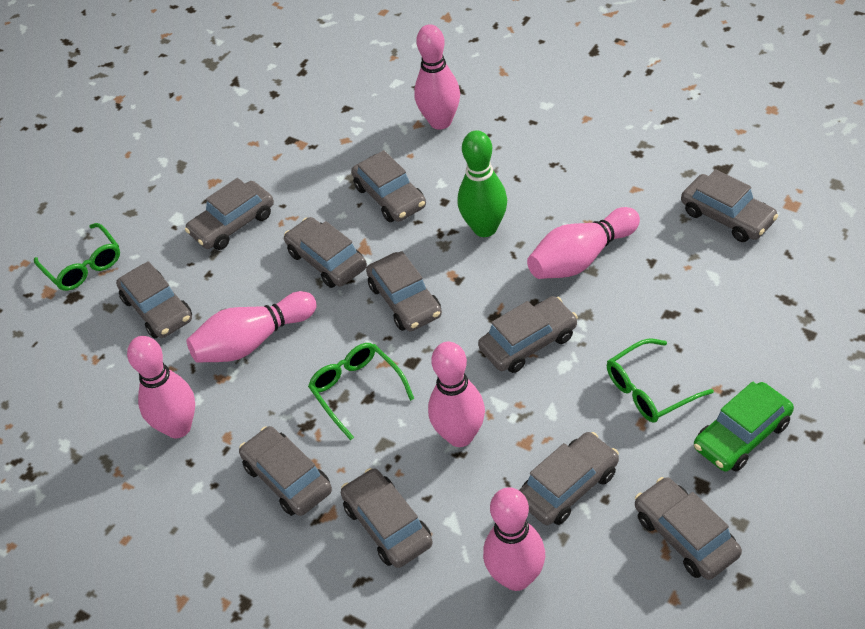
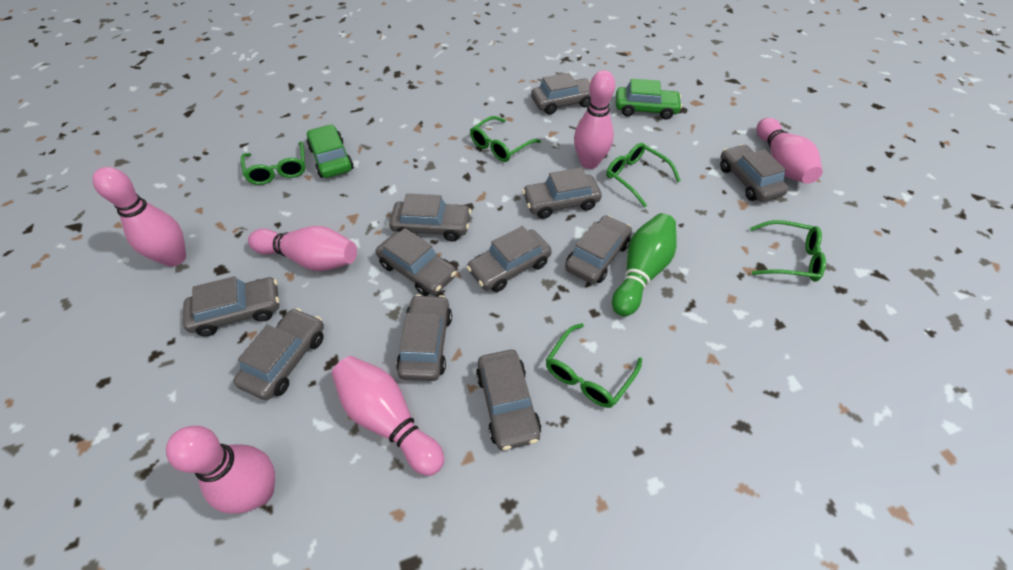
green car: [694,382,794,472] = 1 -> [307,124,354,178] [616,79,682,120] = 2
green glasses: [34,223,120,291] [308,343,414,440] [607,338,714,423] = 3 -> [241,141,306,185] [470,116,541,162] [546,323,642,408] [606,143,681,207] [750,220,826,282] = 5

